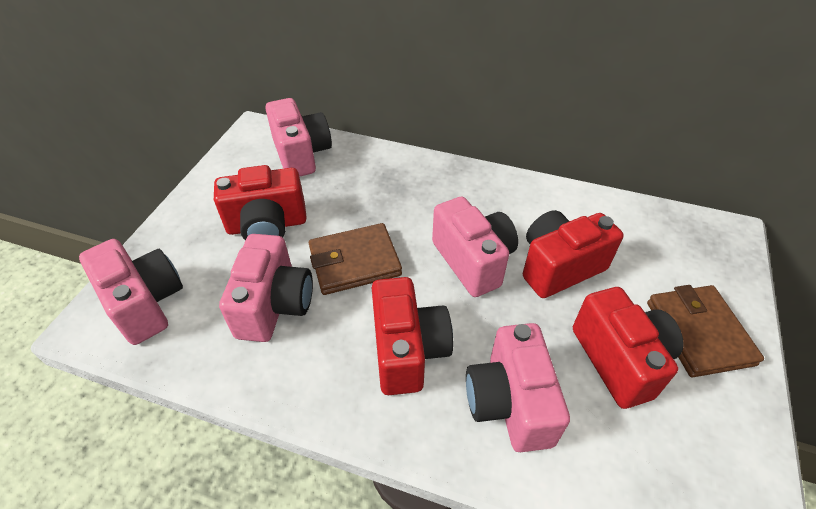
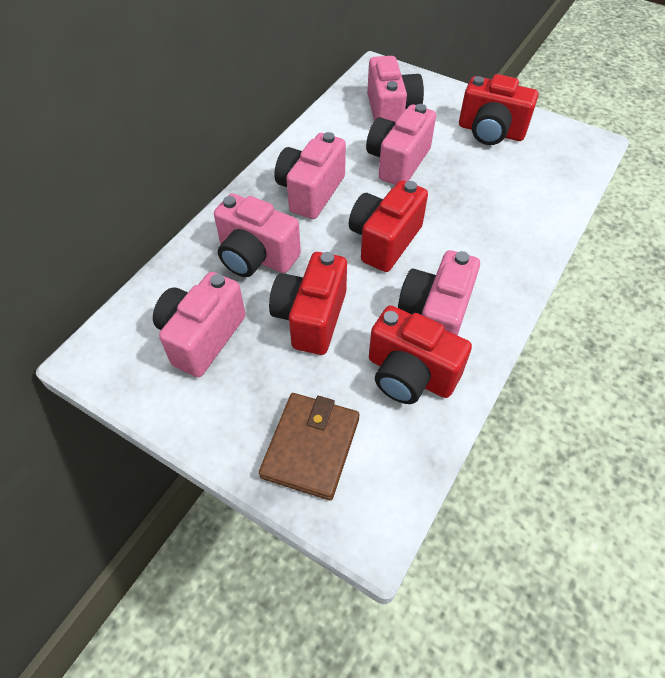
brown wallet: [309,223,402,295] [647,285,764,377] = 2 -> [259,393,360,500] = 1
pink camera: [79,239,183,345] [219,234,313,342] [265,98,332,177] [432,197,518,297] [466,323,570,452] = 5 -> [153,272,246,377] [214,193,301,277] [274,132,346,219] [366,104,436,185] [367,56,424,122] [398,250,480,336] = 6

